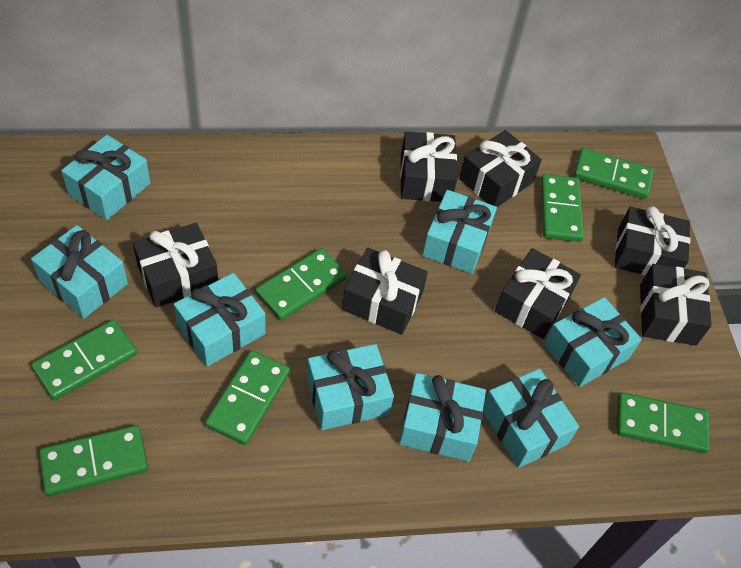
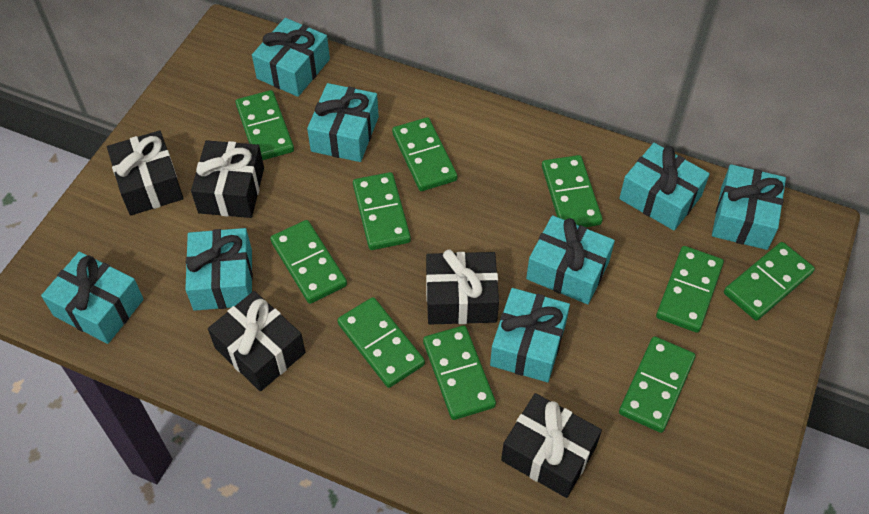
black gift: [133,223,218,308] [342,248,428,335] [400,131,457,202] [459,130,542,207] [495,248,581,339] [614,206,690,276] [640,264,712,346] = 7 -> [107,130,184,216] [191,140,264,218] [208,291,305,391] [426,250,499,325] [501,393,602,498] = 5
green domino: [31,320,137,401] [39,425,148,496] [205,350,290,445] [255,248,347,321] [541,174,584,242] [574,148,654,199] [616,393,710,453] = 7 -> [235,90,294,160] [270,220,347,304] [337,297,425,388] [353,172,411,250] [392,117,457,191] [423,325,496,420] [542,155,603,227] [619,336,696,433] [656,246,724,333] [724,242,815,321] = 10

